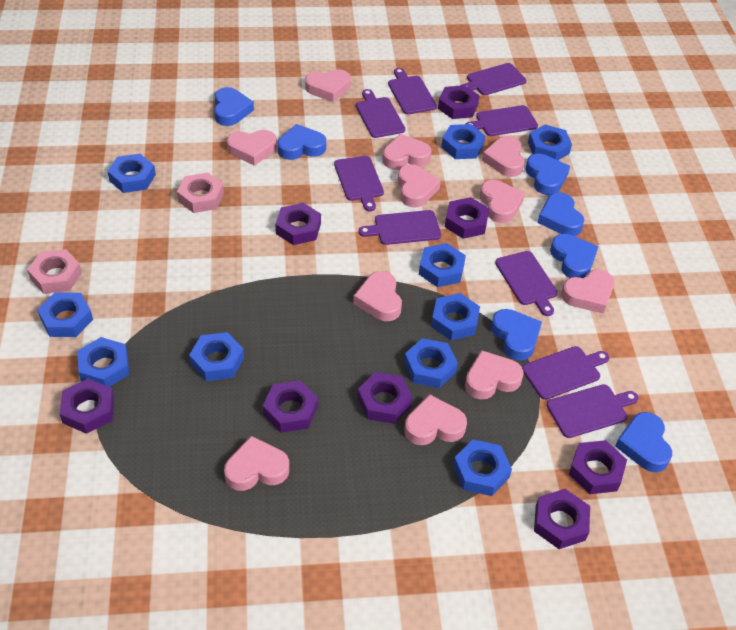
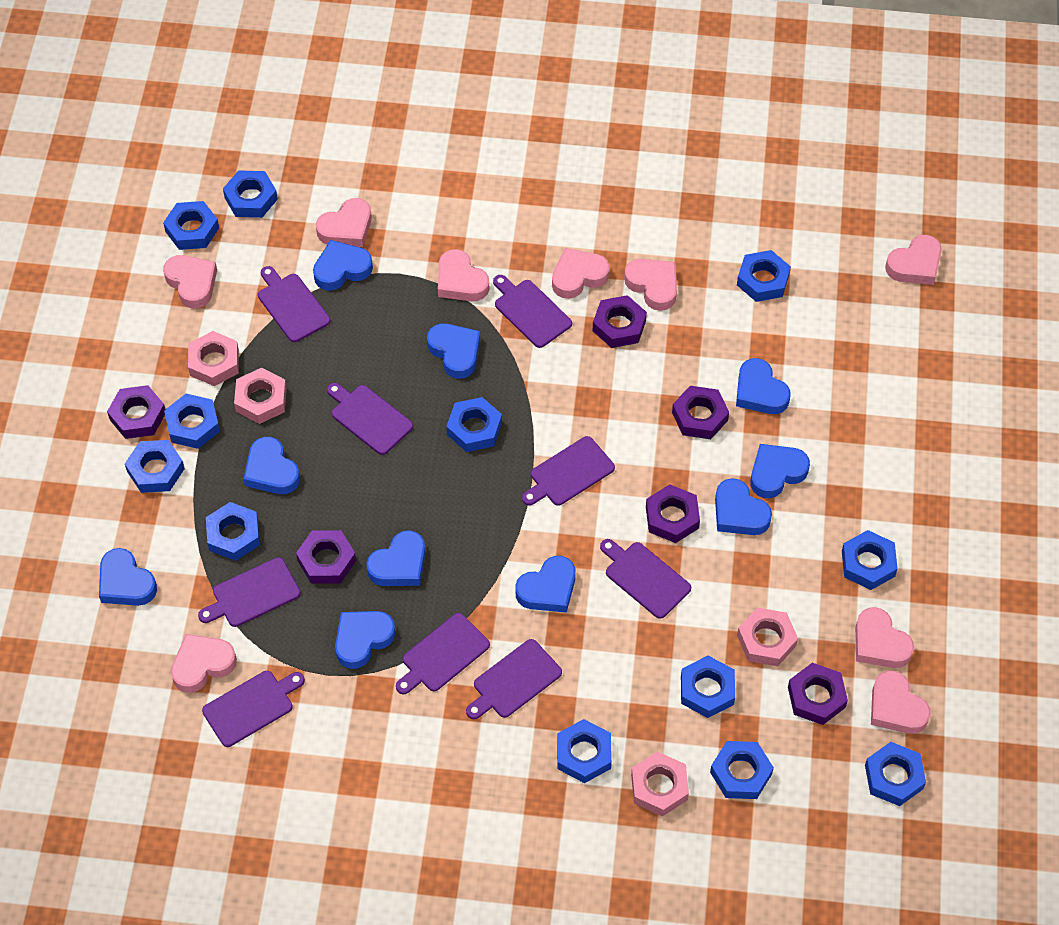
blue heart: [214,87,254,126] [278,124,326,160] [491,309,542,360] [526,154,570,195] [537,192,584,236] [550,234,599,278] [615,412,672,472] = 7 -> [99,548,157,606] [243,437,300,494] [313,240,373,291] [335,611,395,669] [366,530,426,586] [427,323,480,379] [515,556,576,613] [715,478,772,535] [736,358,791,414] [750,444,810,498] = 10
blue nut: [37,292,93,337] [78,337,129,387] [107,154,156,193] [189,332,244,381] [404,338,458,388] [419,243,466,287] [431,293,480,340] [441,124,485,159] [453,440,512,496] [528,125,572,160] = 10 -> [125,440,185,493] [163,201,219,250] [164,394,220,449] [206,502,260,561] [223,170,278,218] [446,397,502,452] [557,719,612,783] [681,656,735,718] [710,741,774,799] [737,250,791,302] [842,530,898,590] [865,742,926,806] = 12
pink heart: [224,436,289,491] [227,130,277,166] [305,69,351,102] [353,271,402,321] [382,134,431,170] [397,164,441,208] [404,394,467,445] [465,350,524,399] [480,180,525,223] [482,136,525,177] [561,270,614,314] = 11 -> [163,255,217,309] [171,634,237,693] [316,198,372,247] [438,249,489,301] [552,248,610,299] [624,259,677,311] [855,607,914,668] [871,671,931,734] [885,235,942,285] = 9
pink nut: [27,249,82,294] [177,172,224,213] = 2 -> [188,331,239,386] [234,368,287,424] [631,751,689,816] [737,608,798,666] = 4
purple nut: [60,378,114,434] [263,380,318,433] [275,203,321,245] [357,372,413,424] [438,85,480,119] [445,197,489,239] [534,489,590,549] [569,440,627,494] = 8 -> [107,385,165,439] [296,530,356,584] [593,295,647,348] [646,484,700,543] [672,386,729,439] [788,663,848,725] = 6

